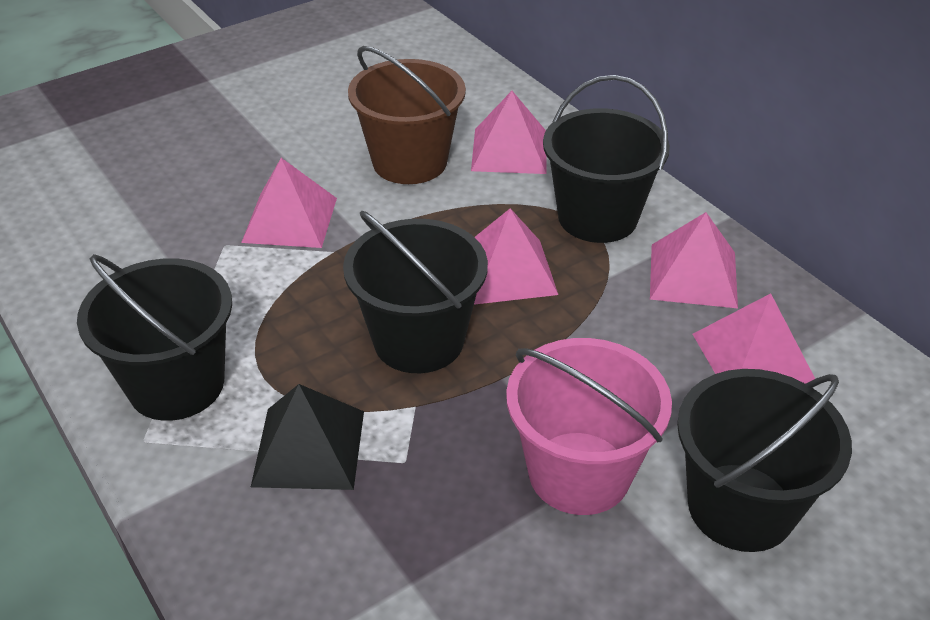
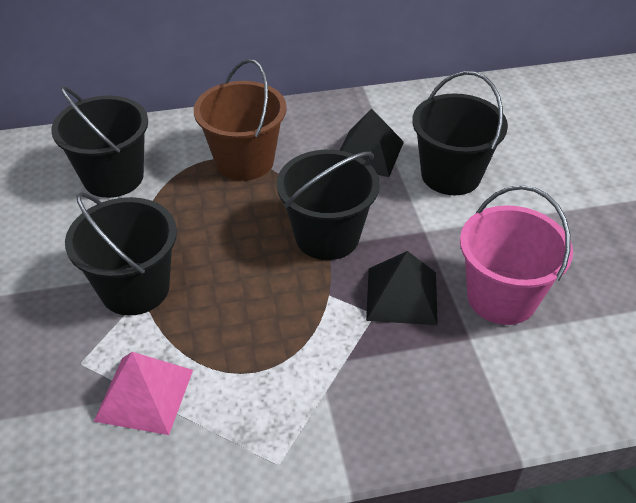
black pyramid: [251,384,364,490] = 1 -> [340,108,404,177] [366,251,438,325] = 2
pink pyramid: [241,158,337,248] [471,91,547,174] [474,208,558,305] [650,212,738,308] [693,293,815,384] = 5 -> [93,352,193,435] = 1

